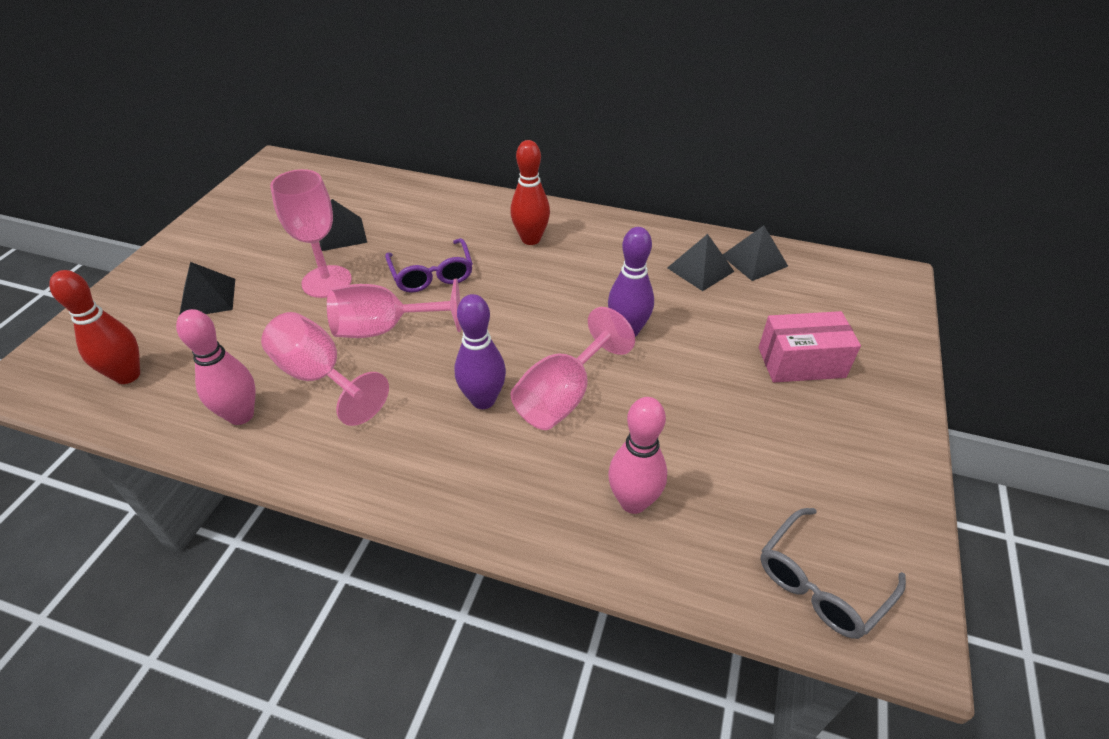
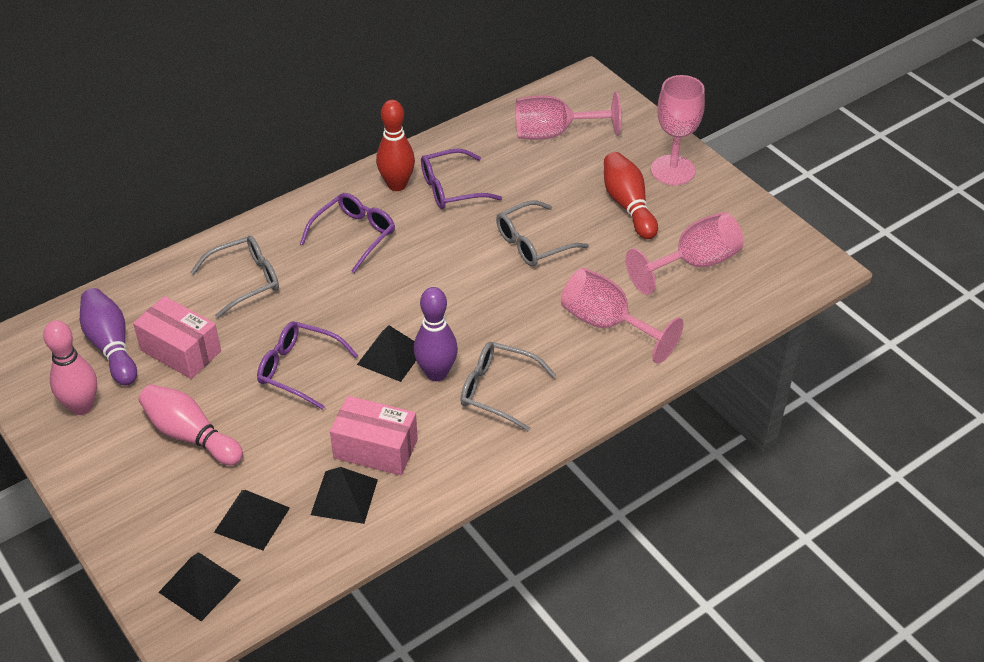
grey glasses: [760,508,906,639] = 1 -> [190,236,279,318] [460,342,556,432] [496,200,589,266] = 3
pink box: [759,311,861,383] = 1 -> [133,296,221,379] [330,396,418,475] = 2
purple glasses: [385,238,473,293] = 1 -> [257,321,358,410] [300,193,395,273] [421,148,502,209] = 3

